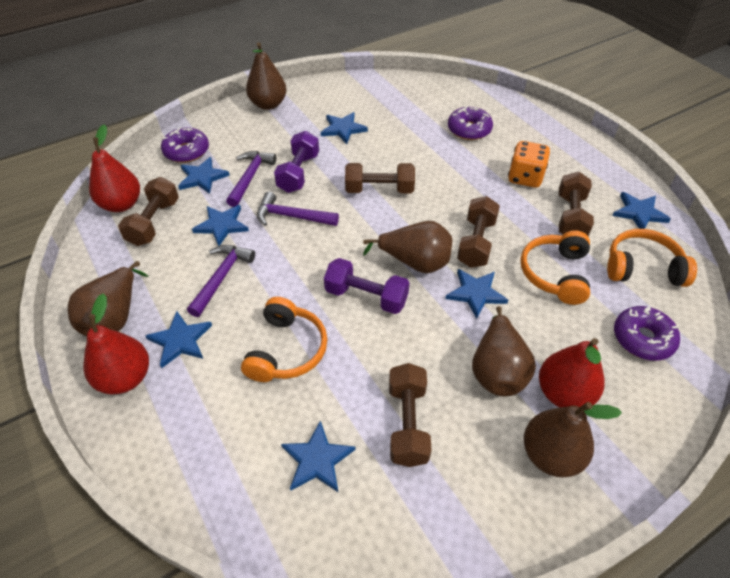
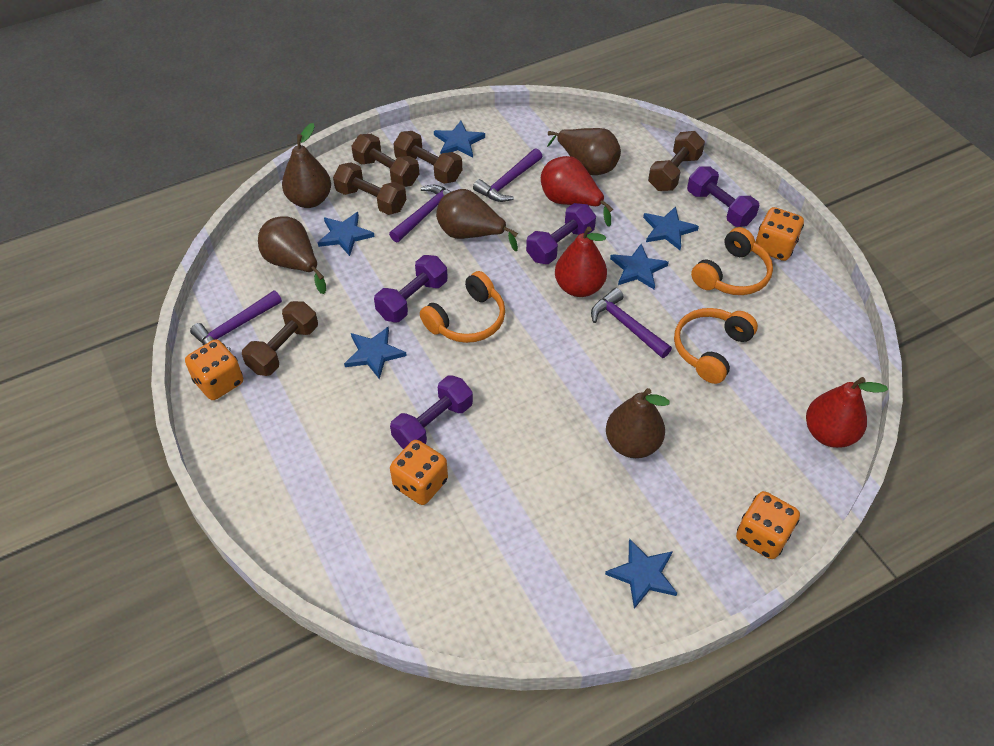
blue star: [146,311,212,368] [178,157,230,194] [192,205,249,246] [281,421,355,492] [321,112,368,144] [445,269,508,319] [612,192,671,229] = 7 -> [318,212,375,256] [344,327,407,379] [434,121,485,157] [605,539,677,609] [610,244,669,289] [643,206,699,250] = 6
orange dice: [508,141,550,188] = 1 -> [185,339,243,400] [390,440,448,505] [736,491,800,559] [755,207,804,261] = 4
purple donut: [161,127,209,163] [448,106,493,140] [614,306,680,361] = 3 -> none = 0
purple dumbbell: [274,131,319,193] [324,258,410,314] = 2 -> [374,255,448,322] [390,375,473,449] [526,203,596,264] [687,166,759,227] = 4
purple hammer: [187,245,255,317] [226,151,276,207] [257,192,339,226] = 3 -> [190,290,282,351] [389,185,452,242] [473,148,543,202] [591,288,672,358] = 4

